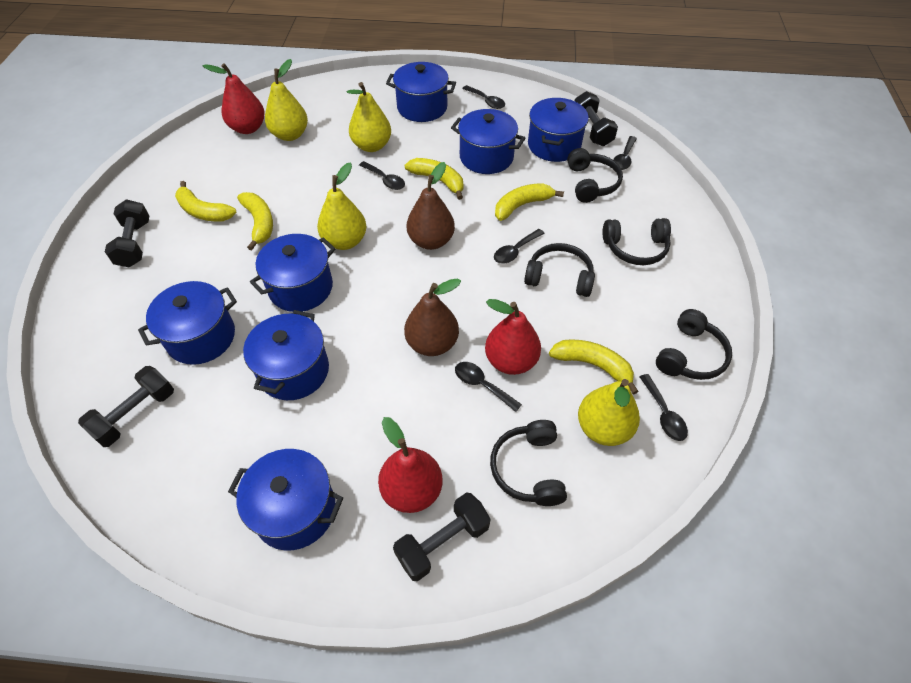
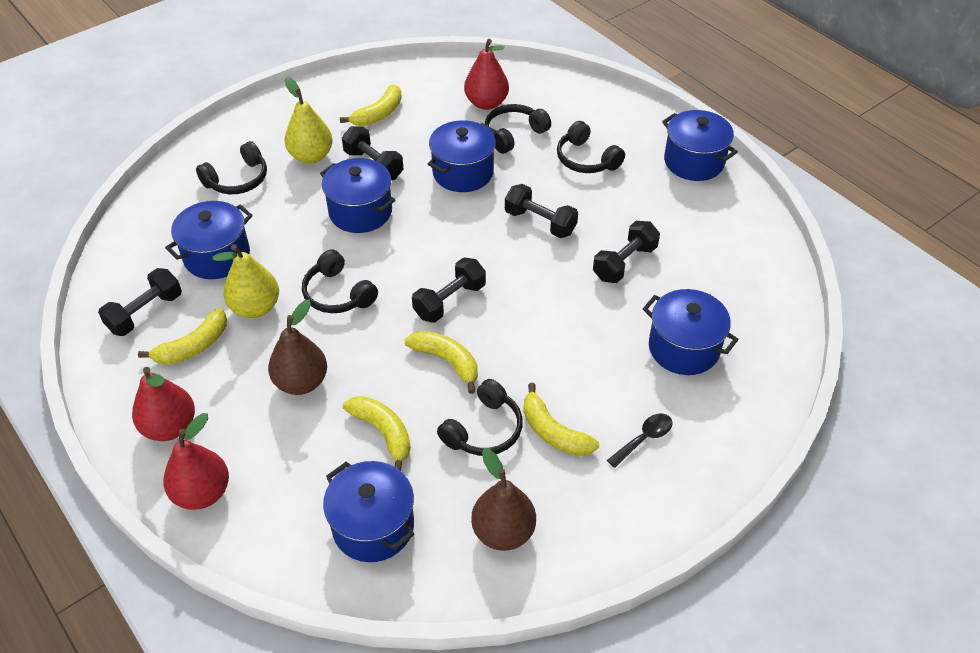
black dumbbell: [78,366,174,447] [105,200,149,267] [393,493,490,581] [575,91,618,146] = 4 -> [98,268,182,336] [342,126,404,180] [412,257,486,323] [505,184,578,238] [593,221,660,283] = 5
black spoon: [359,161,405,190] [455,362,522,412] [462,85,505,109] [494,229,545,264] [613,136,637,170] [640,374,688,441] = 6 -> [607,413,673,468] = 1
blue pot: [138,281,237,365] [228,449,343,550] [243,310,329,400] [250,234,336,312] [386,62,456,122] [451,109,525,174] [528,98,589,162] = 7 -> [165,201,253,279] [320,158,395,233] [323,461,415,562] [428,120,496,192] [643,289,739,375] [662,110,738,181] = 6
yellow pear: [265,59,308,141] [317,162,366,250] [346,82,391,152] [578,379,640,446] = 4 -> [213,244,279,318] [284,77,333,164] = 2

